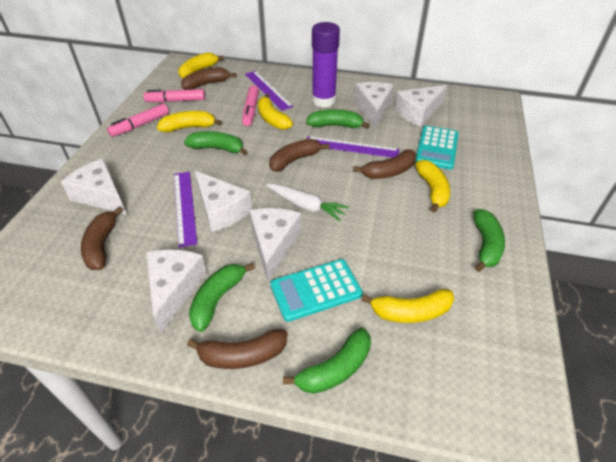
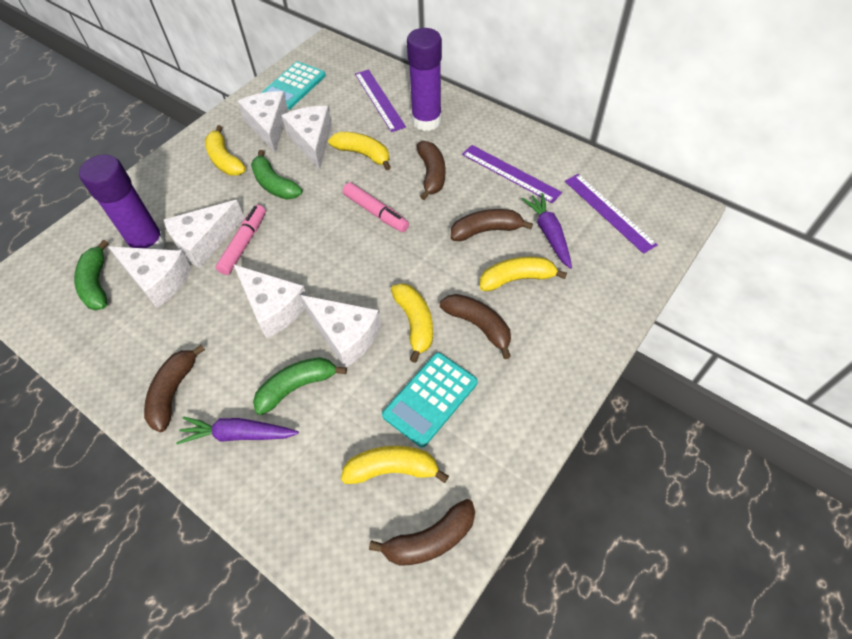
green banana: [184,131,248,155] [189,263,255,332] [283,328,371,394] [306,109,370,129] [473,209,505,272] = 5 -> [74,240,109,310] [251,150,302,200] [253,357,347,415] = 3
pink marker: [107,103,169,137] [144,89,205,103] [242,85,259,126] = 3 -> [216,205,266,275] [343,182,409,232] = 2
purple carrot: none = 0 -> [176,417,299,444] [522,193,572,269] = 2
purple glue stick: [312,22,340,107] = 1 -> [79,155,166,249] [407,28,442,131] = 2
white carrot: [266,184,349,221] = 1 -> none = 0

